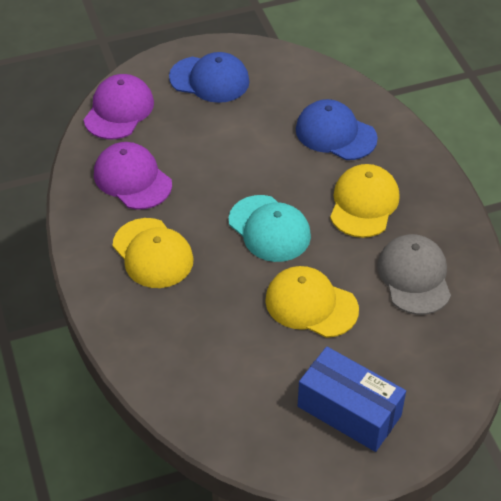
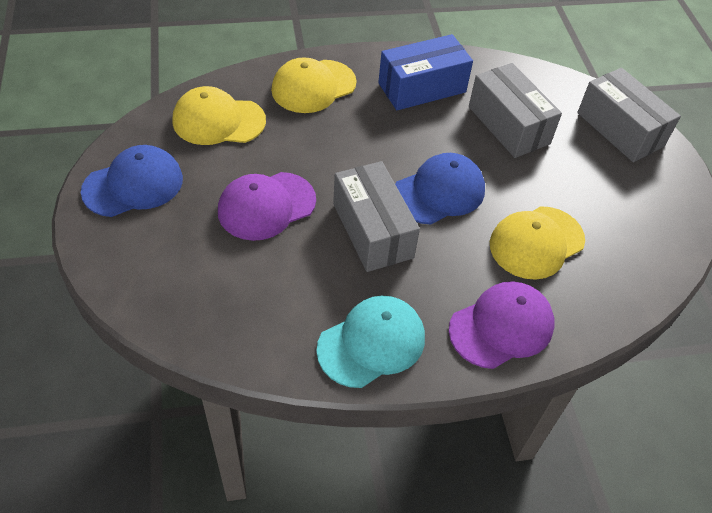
grey box: none = 0 -> [333,161,420,272] [469,63,562,158] [577,68,681,162] = 3
grey cap: [377,234,451,315] = 1 -> none = 0

